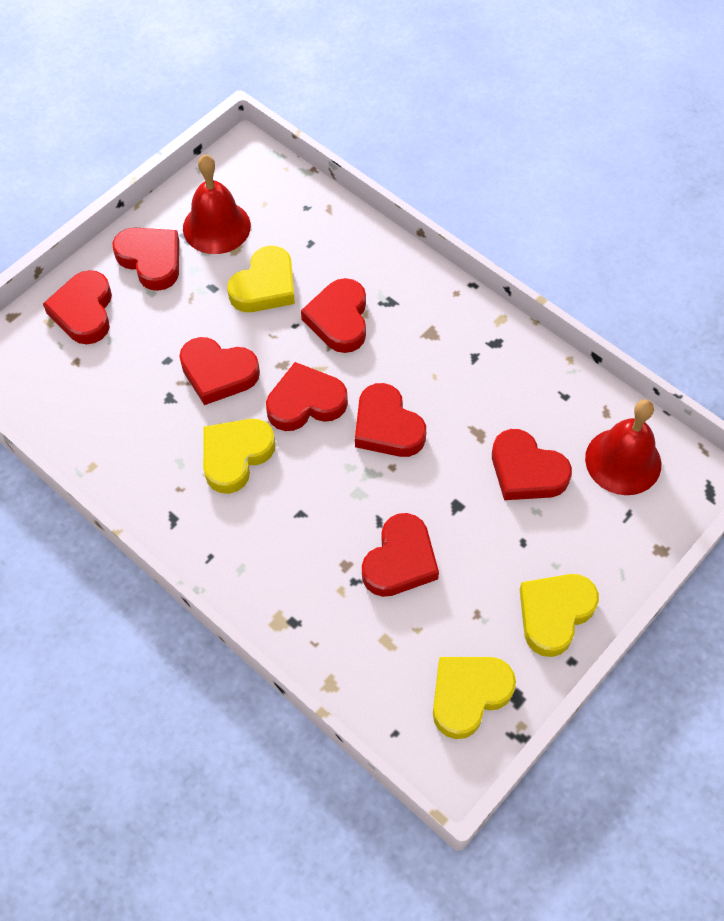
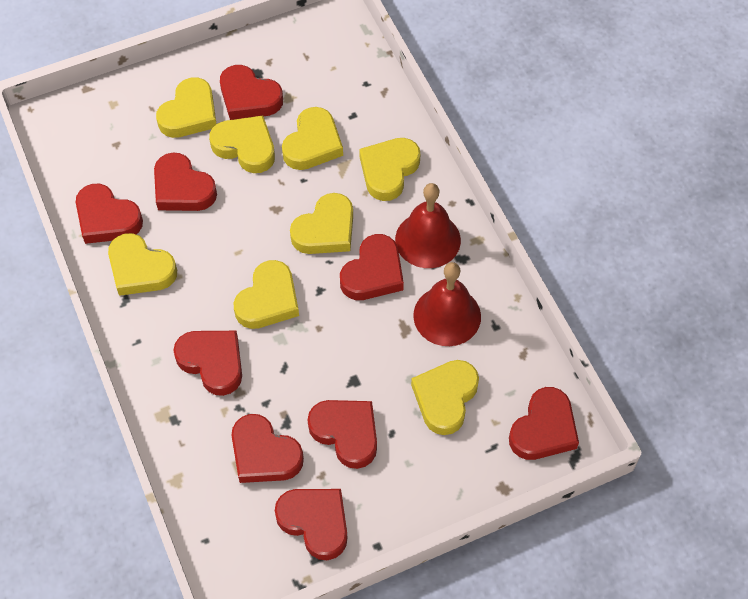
red heart: [43,270,112,344] [112,228,179,291] [179,337,260,405] [266,362,348,431] [301,278,366,353] [355,383,426,457] [362,513,439,597] [492,429,572,500] = 8 -> [76,184,143,244] [154,152,217,211] [173,331,242,396] [220,65,283,120] [231,414,304,483] [275,489,347,560] [307,400,377,469] [340,234,404,300] [509,387,579,460] = 9
yellow heart: [203,419,275,494] [227,246,295,312] [433,657,516,739] [520,574,599,657] = 4 -> [108,233,177,296] [156,77,216,138] [209,116,275,173] [234,260,299,329] [282,107,343,170] [290,193,353,254] [359,138,420,201] [411,360,479,435] = 8

